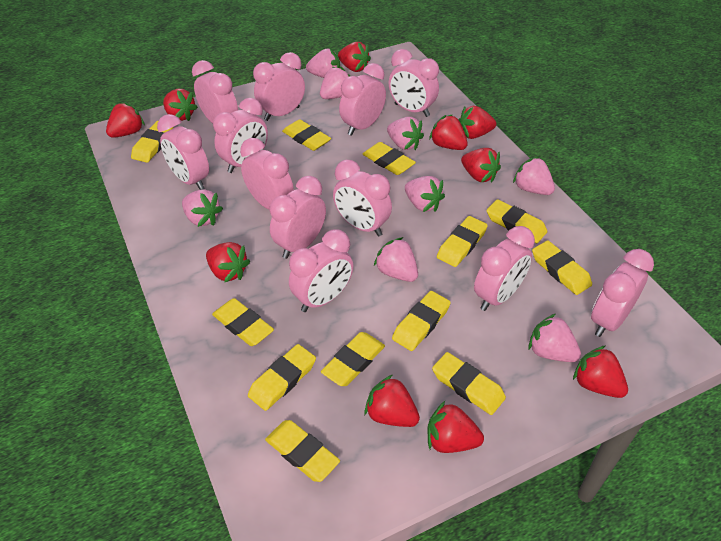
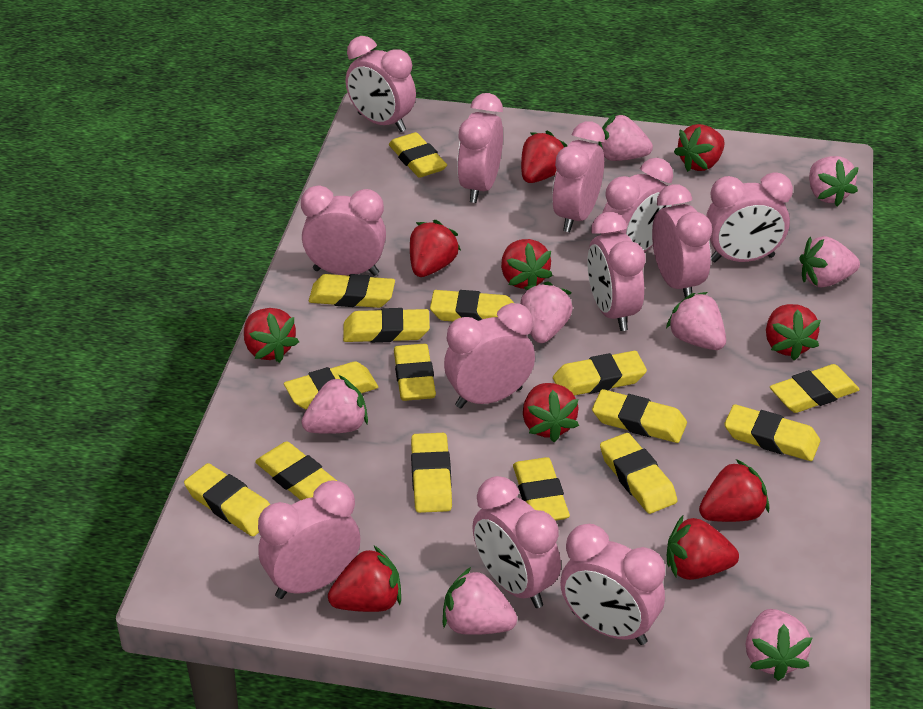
yellow eraser: [131,121,173,163] [212,298,274,346] [248,344,316,411] [265,420,340,482] [282,119,331,151] [321,332,385,386] [363,142,416,175] [392,291,451,351] [432,352,506,415] [437,216,488,267] [486,199,547,243] [532,240,592,295] = 12 -> [184,463,270,536] [255,441,337,500] [284,361,378,410] [309,274,395,308] [343,308,430,343] [389,132,447,178] [394,344,436,401] [411,433,452,513] [430,290,514,321] [513,457,570,521] [553,351,647,396] [592,389,687,443] [600,433,677,514] [724,404,820,461] [770,364,860,413] = 15

